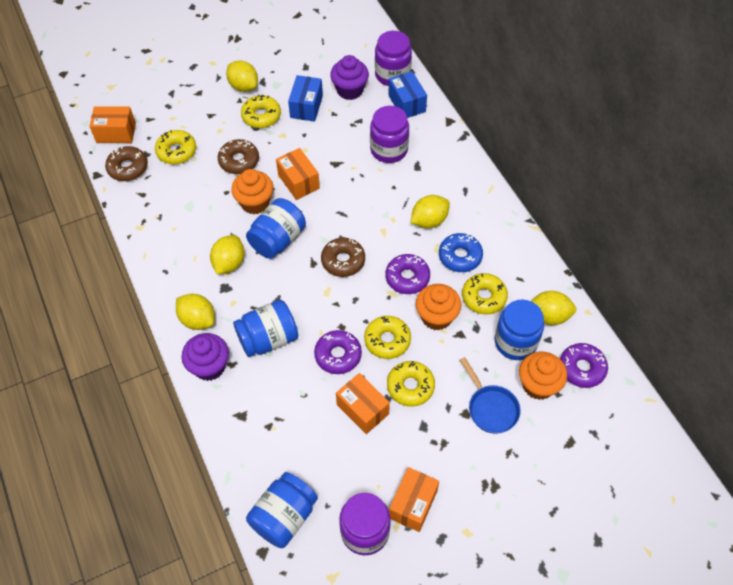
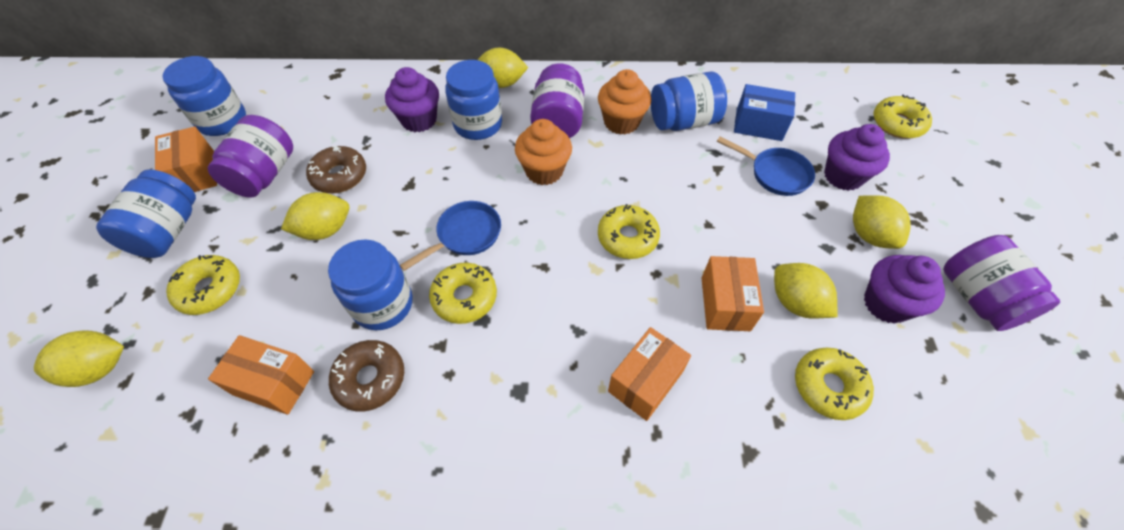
blue box: [288,75,323,122] [388,71,427,118] = 2 -> [734,84,795,141] = 1
blue donut: [439,233,483,272] = 1 -> none = 0
blue jar: [233,300,298,357] [246,198,306,259] [246,472,318,548] [495,299,544,360] = 4 -> [96,170,196,258] [163,56,246,136] [328,239,413,330] [445,60,502,140] [651,72,727,131] = 5
blue pan: [460,357,521,434] = 1 -> [400,201,501,271] [717,137,815,196] = 2
brown donut: [105,146,148,181] [218,139,259,174] [321,238,365,277] = 3 -> [306,146,366,194] [329,340,404,412] = 2
orange cupcake: [231,169,273,214] [416,284,461,331] [519,351,567,400] = 3 -> [515,119,572,185] [598,69,652,135] = 2
purple cupcake: [181,333,229,381] [330,55,369,100] = 2 -> [385,67,439,132] [824,124,890,191] [864,255,945,324] = 3
purple donut: [314,330,362,374] [385,254,430,294] [560,343,608,388] = 3 -> none = 0

